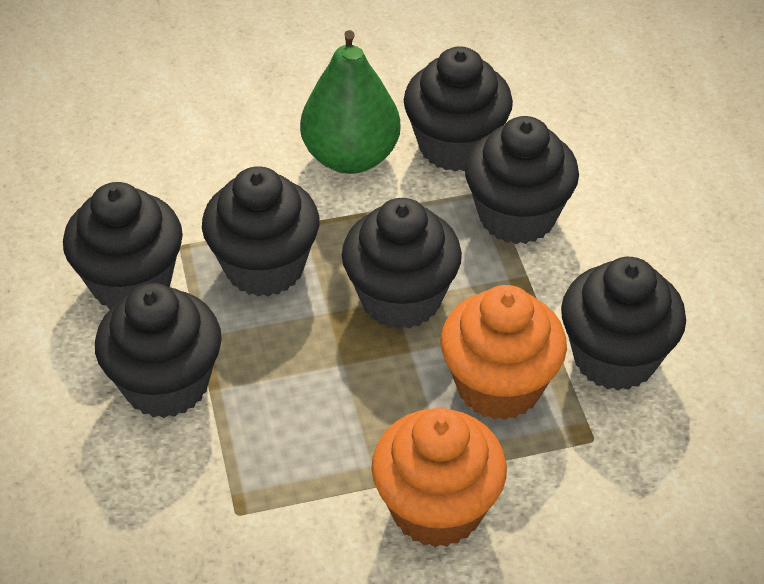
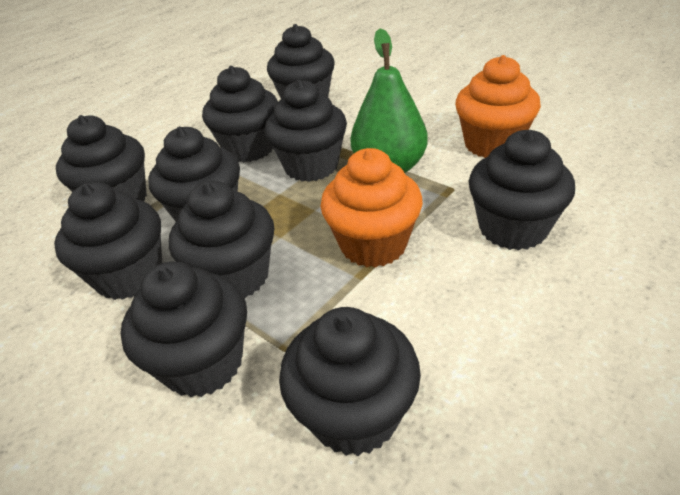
black cupcake: [63,182,183,310] [95,283,222,418] [202,166,319,296] [342,198,462,329] [404,46,513,172] [465,116,579,244] [561,257,686,390] = 7 -> [54,182,162,300] [56,115,147,201] [121,262,247,398] [148,126,240,221] [169,181,275,299] [202,66,278,163] [265,79,347,182] [267,24,335,98] [279,307,421,456] [469,130,575,251] = 10

